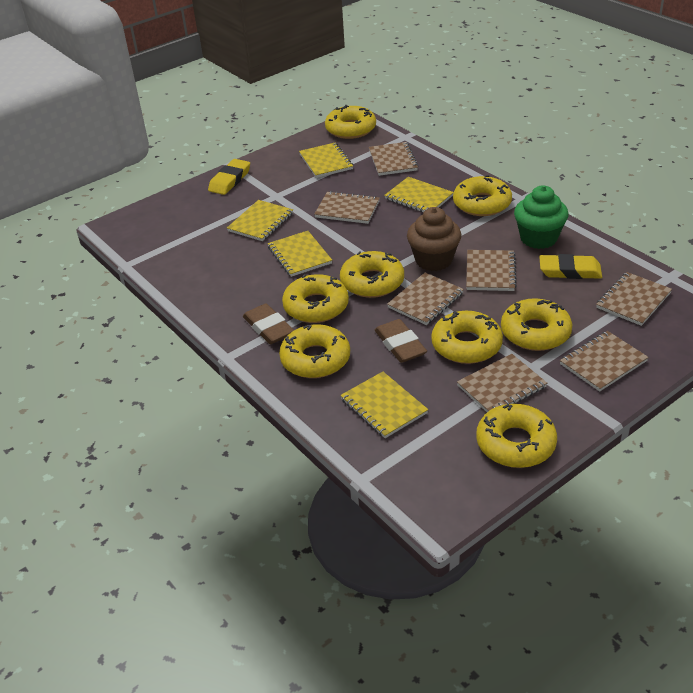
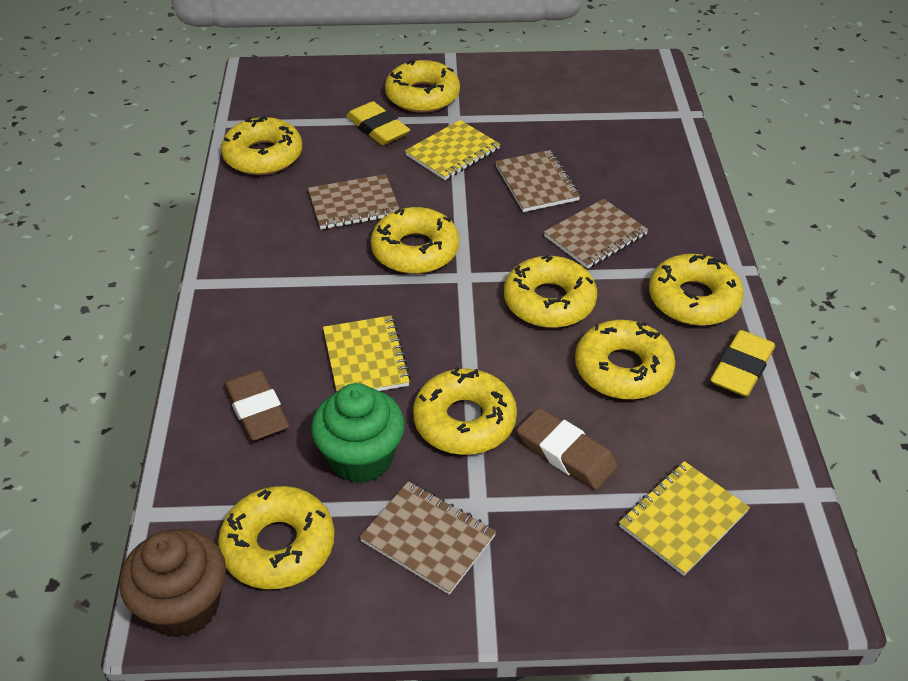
brown notebook: [314,191,380,224] [369,142,418,176] [387,273,464,325] [457,354,547,412] [466,250,517,291] [560,331,649,392] [596,272,672,326] = 7 -> [308,174,400,229] [360,481,496,595] [495,150,580,212] [544,199,648,269] = 4
yellow notebook: [227,200,293,241] [268,231,332,277] [299,143,353,178] [340,372,428,438] [384,177,453,212] = 5 -> [323,316,411,392] [405,120,500,180] [619,461,750,576] = 3

